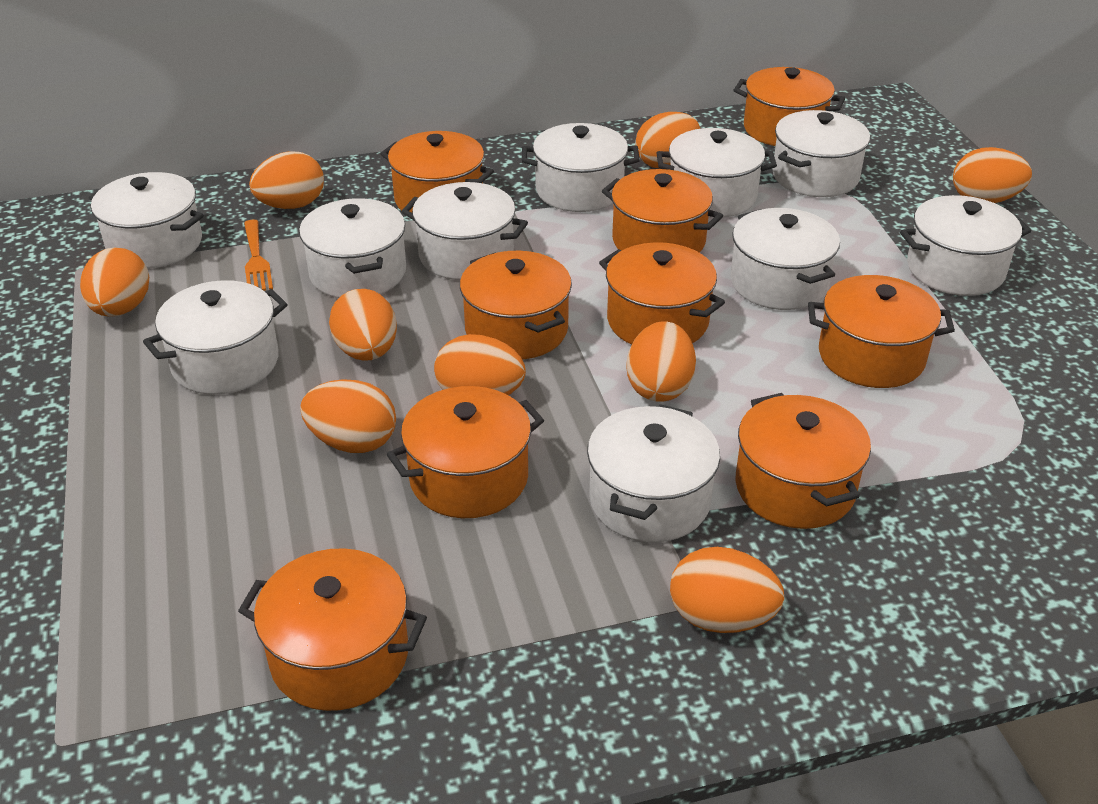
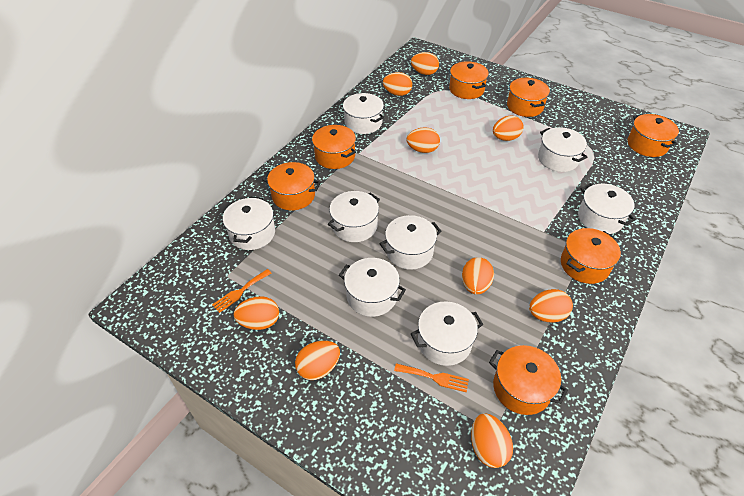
orange fork: [244,220,273,291] = 1 -> [212,269,271,313] [394,363,469,392] = 2
orange pot: [238,548,427,711] [381,131,494,212] [387,386,544,518] [460,251,572,360] [599,242,725,345] [602,169,723,253] [734,67,845,146] [735,393,871,529] [808,275,955,388] = 9 -> [262,162,321,210] [312,125,356,169] [449,61,489,99] [489,345,568,415] [507,78,550,117] [561,228,621,284] [628,114,679,157] = 7
white pot: [89,172,204,269] [143,280,288,395] [299,198,406,298] [401,182,528,280] [522,123,640,212] [587,404,720,542] [656,128,777,218] [730,208,840,310] [772,110,870,197] [900,195,1031,296] = 10 -> [223,196,275,250] [328,191,380,242] [339,258,406,317] [343,93,384,134] [379,215,442,270] [411,301,484,366] [538,127,588,172] [578,183,636,234] = 8

